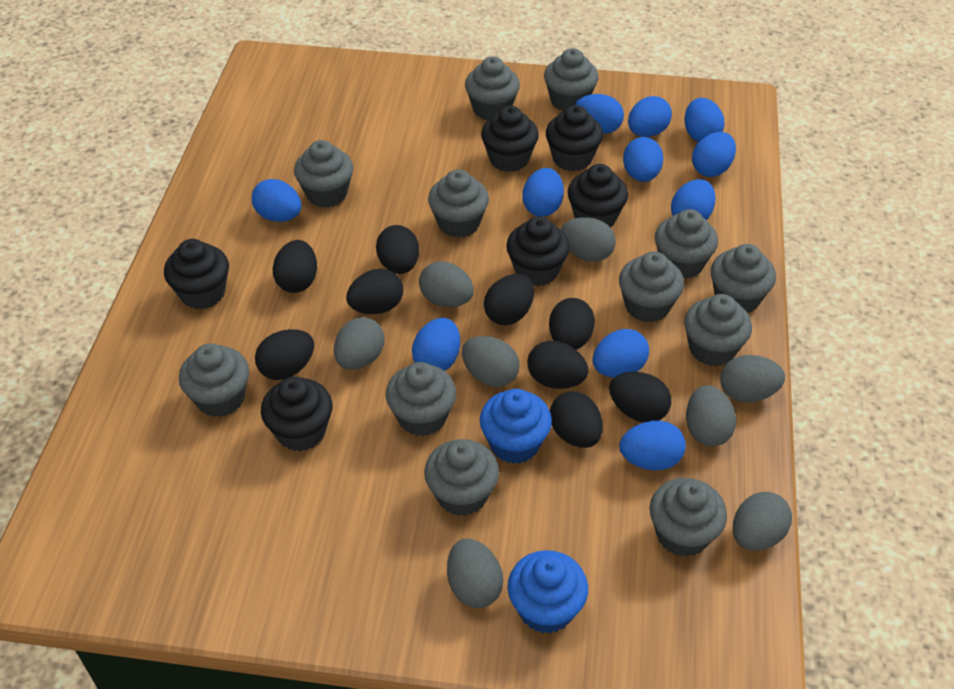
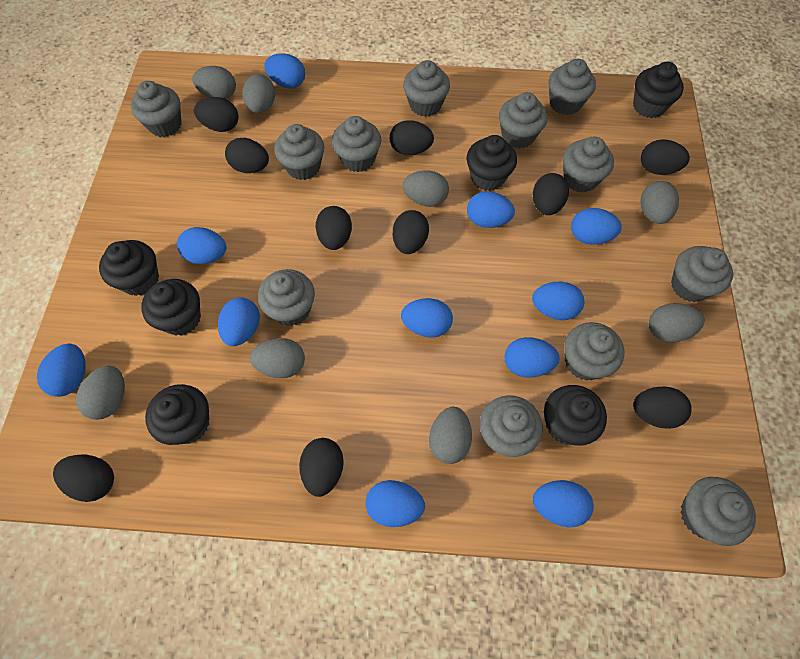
black egg: [255,329,314,380] [273,240,317,293] [346,269,403,314] [376,225,419,274] [484,274,534,325] [528,341,589,389] [549,298,595,350] [550,391,603,448] [609,372,671,423] = 9 -> [53,455,114,502] [194,97,239,132] [225,138,269,173] [299,438,344,497] [316,206,352,250] [390,120,434,155] [393,210,429,254] [533,173,569,215] [633,386,692,429] [641,139,690,175] = 10
blue cupcake: [480,389,552,464] [508,550,588,633] = 2 -> none = 0

